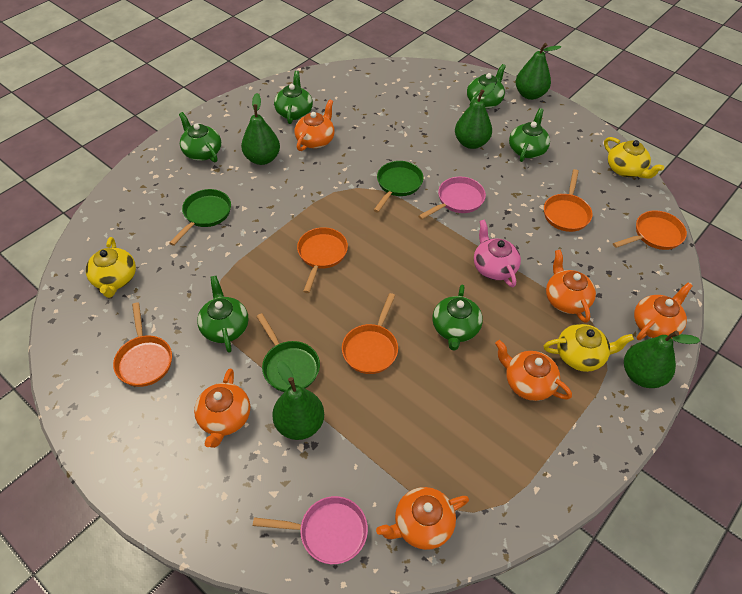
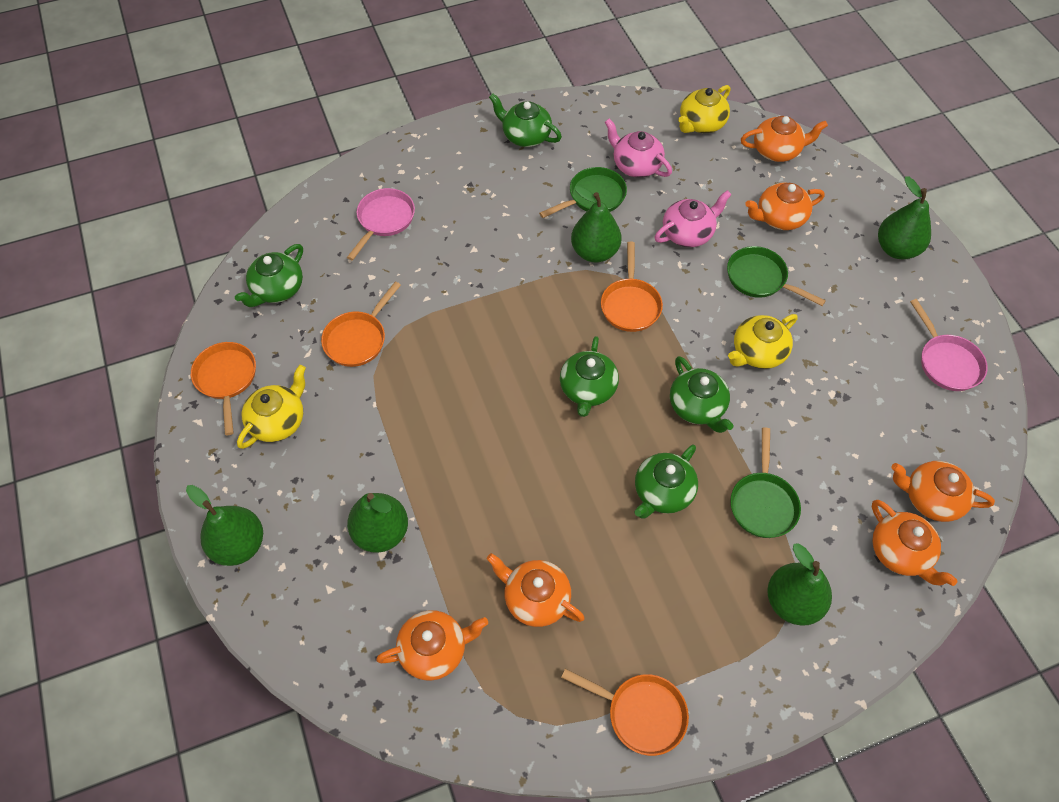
green teapot: [179,112,221,162] [197,276,248,353] [274,71,313,124] [433,285,483,351] [467,64,506,109] [509,108,550,162] = 6 -> [235,244,303,307] [489,93,562,147] [560,336,619,417] [635,445,698,518] [670,356,734,433] = 5
orange pan: [113,303,172,387] [297,227,348,293] [342,293,398,374] [544,169,592,232] [613,211,687,250] = 5 -> [191,342,256,435] [321,281,401,367] [561,669,689,756] [601,242,663,332] = 4
pink teapot: [474,219,521,287] = 1 -> [605,118,672,178] [655,190,732,247] = 2

